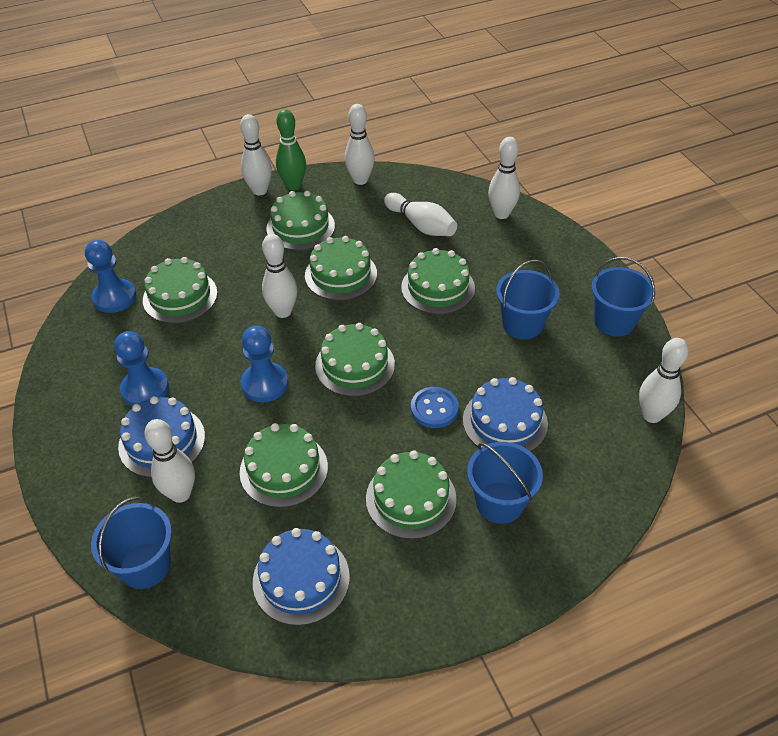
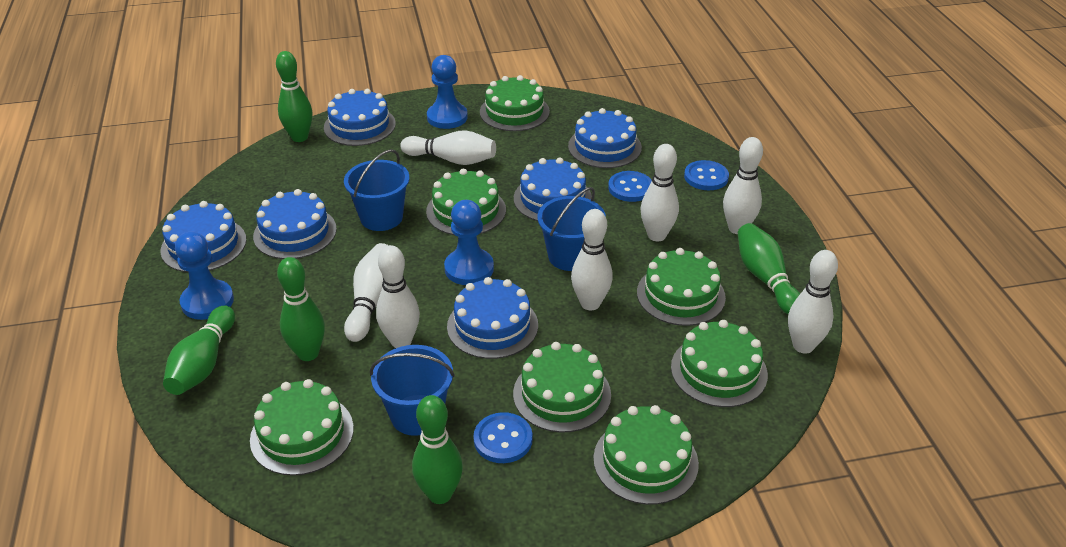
blue bucket: [91,497,172,589] [467,442,543,524] [496,260,560,339] [592,257,656,337] = 4 -> [344,149,409,231] [370,345,455,436] [538,187,606,271] = 3
blue button: [411,387,459,428] = 1 -> [473,412,533,463] [608,171,652,202] [684,160,729,190] = 3
blue cake: [118,396,205,478] [253,528,350,626] [463,377,548,452] = 3 -> [160,201,246,272] [253,189,337,259] [324,89,396,146] [447,277,538,359] [514,157,592,221] [568,108,642,168] = 6
green bowling pin: [276,109,306,190] = 1 -> [163,306,235,395] [276,51,312,142] [277,257,325,361] [412,395,463,504] [738,223,800,314] = 5

